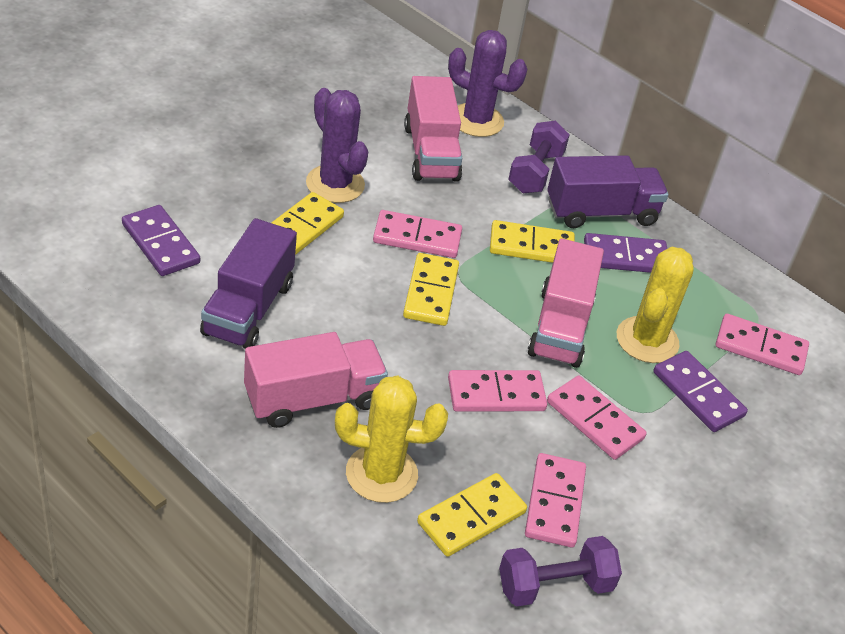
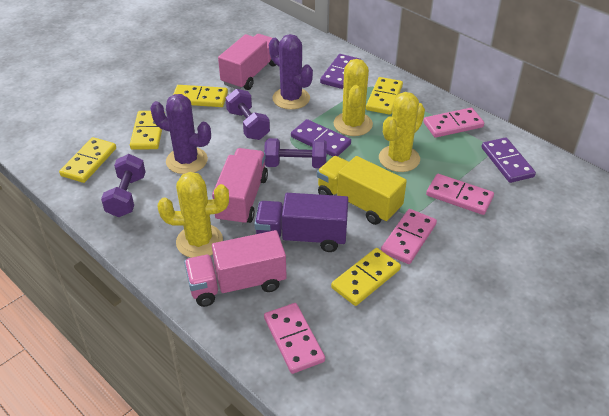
pink domino: [373,210,462,258] [448,370,547,412] [525,453,586,547] [547,376,646,460] [716,314,809,375] = 5 -> [264,303,325,374] [381,209,437,264] [423,108,484,138] [426,174,494,215] = 4
purple dumbbell: [499,536,622,607] [508,121,570,193] = 2 -> [101,154,145,217] [226,89,270,140] [264,138,327,168] = 3
purple truck: [200,218,297,349] [547,155,669,228] = 2 -> [254,193,348,252] = 1
yellow cactus: [335,376,448,503] [617,246,694,363] = 2 -> [158,172,229,258] [333,59,373,136] [379,92,425,172] = 3
yellow domino: [271,192,344,255] [403,253,459,326] [417,473,527,557] [490,220,575,263] = 4 -> [59,137,116,183] [130,111,165,150] [173,85,228,107] [331,248,401,306] [366,77,403,115] = 5
yellow truck: none = 0 -> [317,156,407,225] = 1

